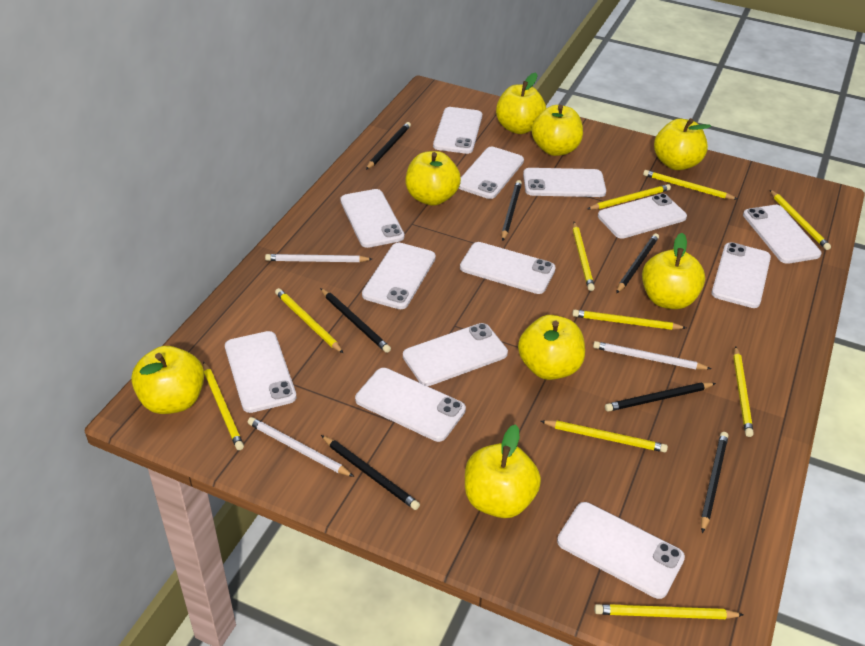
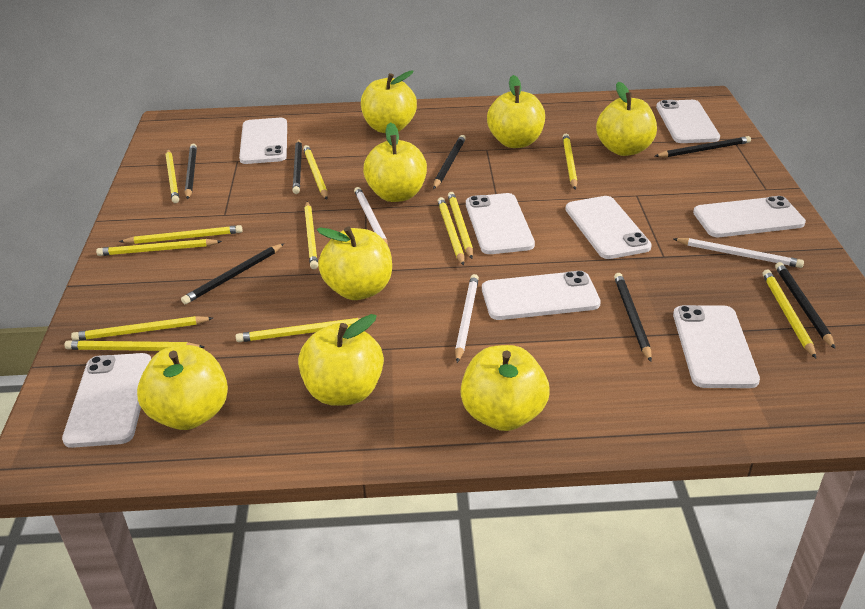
white phone: [225,331,297,413] [340,189,405,248] [355,368,466,442] [362,242,436,309] [403,323,508,386] [433,107,482,154] [458,147,524,199] [460,242,556,294] [523,168,606,197] [557,502,685,599] [598,193,687,239] [711,242,771,308] [743,205,822,264] = 13 -> [62,353,151,448] [239,118,287,164] [466,193,535,254] [482,271,601,320] [565,196,652,259] [656,100,720,143] [673,305,760,388] [693,196,806,237] = 8
yellow pencil: [203,362,244,450] [275,288,343,353] [540,420,668,452] [572,310,686,330] [573,222,595,291] [587,184,671,210] [594,604,744,619] [643,170,737,199] [733,346,754,437] [770,190,831,250] = 10 -> [64,340,205,351] [71,316,213,341] [96,239,222,256] [119,225,243,244] [165,149,179,203] [236,318,361,342] [303,145,328,200] [304,201,318,269] [438,197,464,266] [448,192,473,259] [563,134,577,189] [763,270,816,358] = 12

